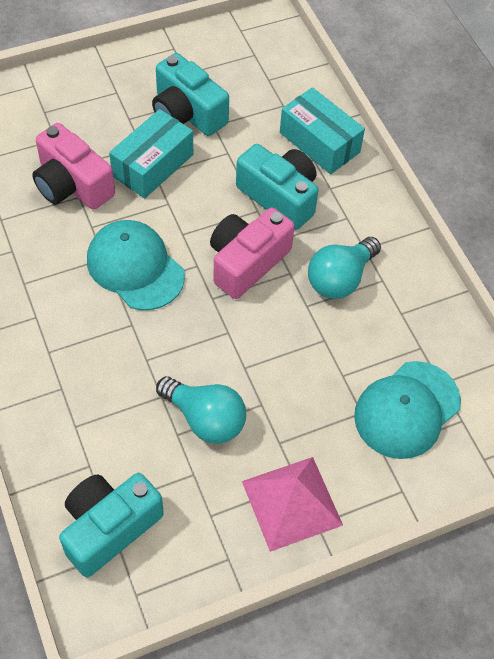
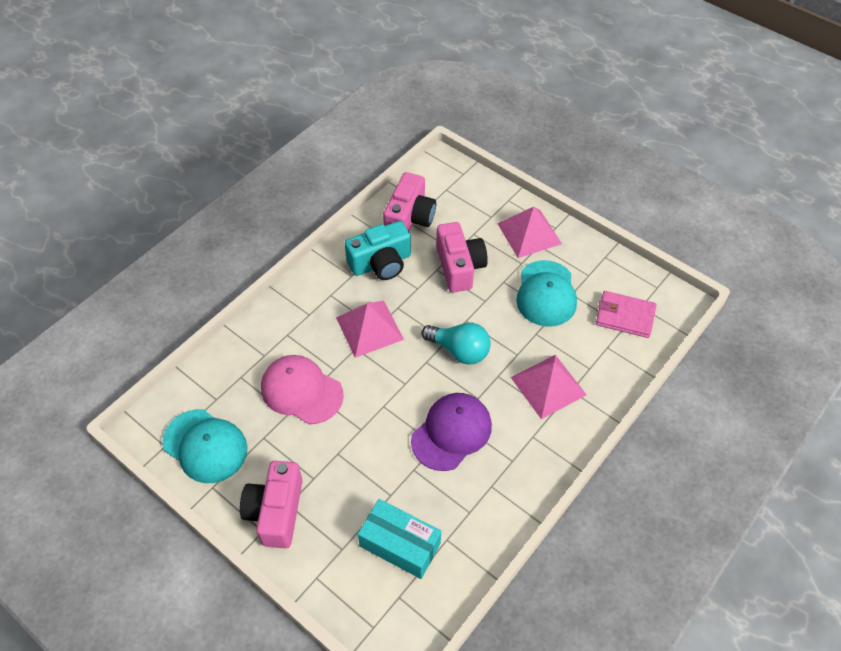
pink camera: [32,123,115,210] [210,207,295,299] = 2 -> [240,461,303,548] [383,172,436,231] [436,222,488,292] = 3
pink cap: none = 0 -> [261,355,344,424] = 1
pink pyramid: [242,457,343,552] = 1 -> [336,301,404,358] [497,207,562,258] [511,355,587,419] = 3
pink wallet: none = 0 -> [596,291,656,338] = 1
purple cap: none = 0 -> [411,393,492,471] = 1
turquoise box: [109,109,193,199] [280,87,365,174] = 2 -> [358,499,441,579] = 1
turquoise camera: [59,473,164,577] [152,53,229,136] [236,144,319,230] = 3 -> [345,221,411,280] = 1
turquoise light bulb: [156,376,246,444] [308,237,381,299] = 2 -> [421,323,491,365] = 1

